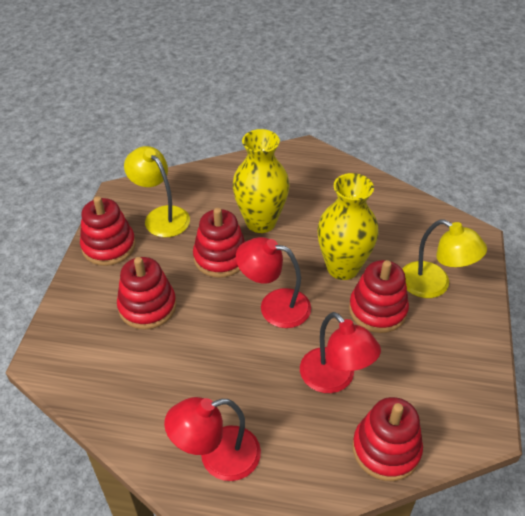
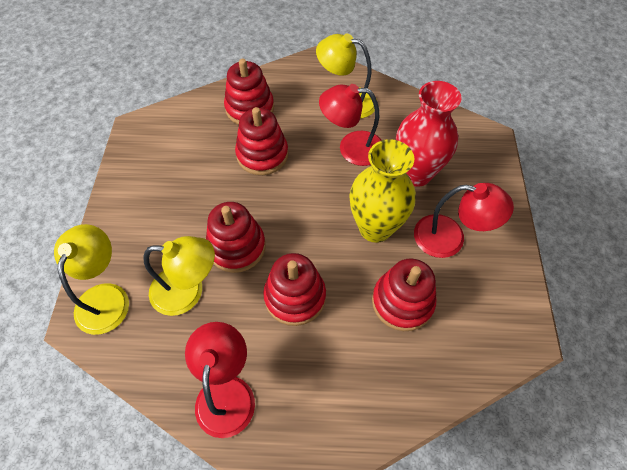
red vase: none = 0 -> [396,81,462,187] = 1
yellow lamp: [124,146,190,237] [403,219,487,298] = 2 -> [54,224,129,335] [143,236,215,316] [316,34,377,119] = 3
yellow vase: [232,129,289,233] [317,173,379,280] = 2 -> [349,139,416,243] = 1

